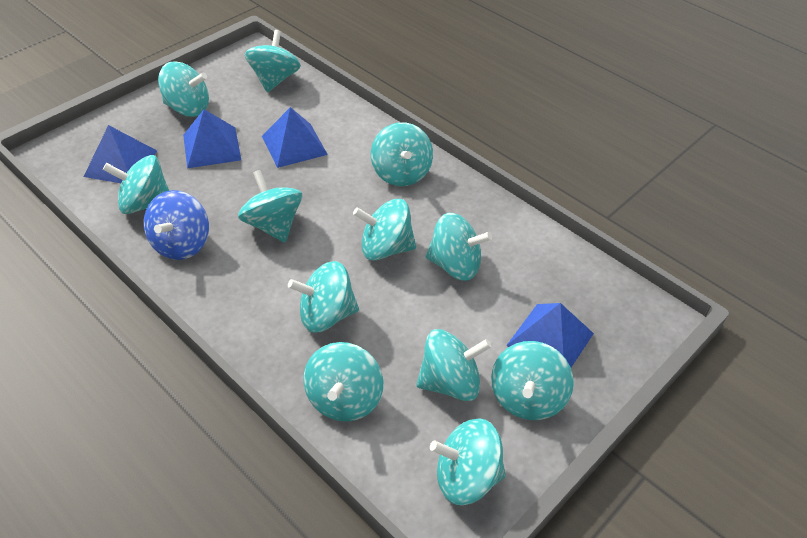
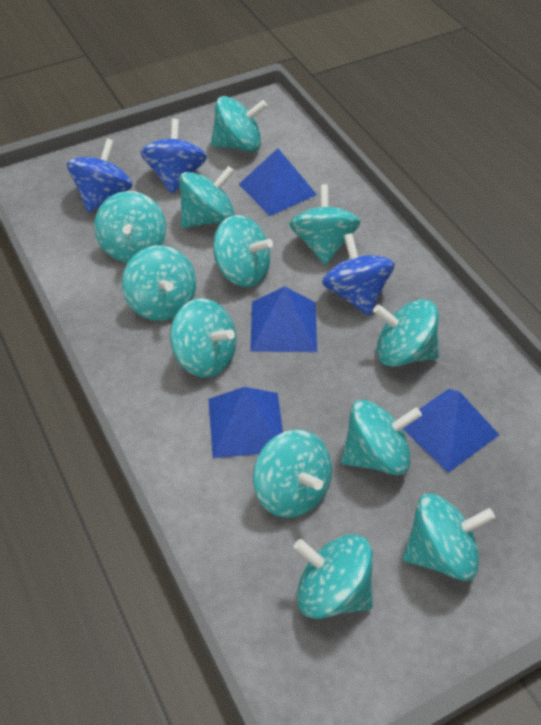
blue spinning top: [144,190,209,260] = 1 -> [67,138,133,213] [141,119,207,194] [322,233,395,316] = 3

